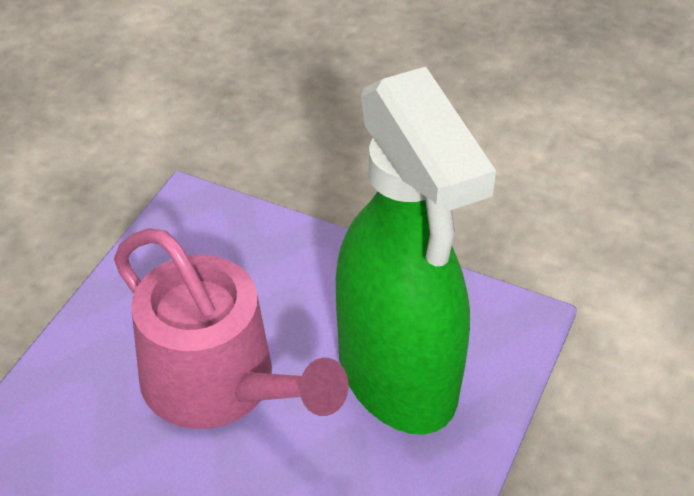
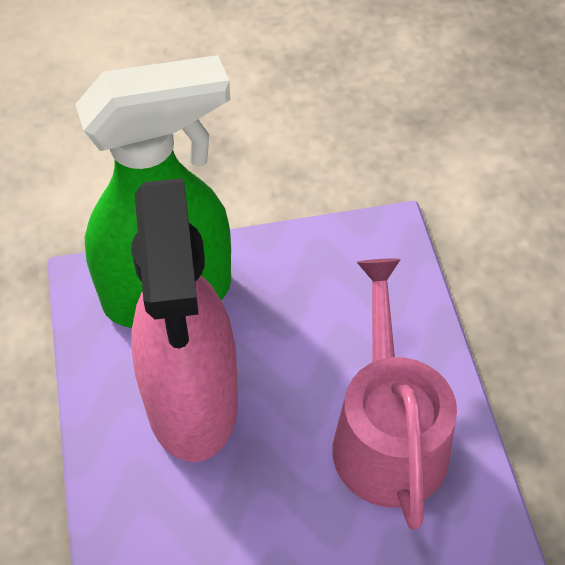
pink spray bottle: none = 0 -> [131,178,238,462] = 1

